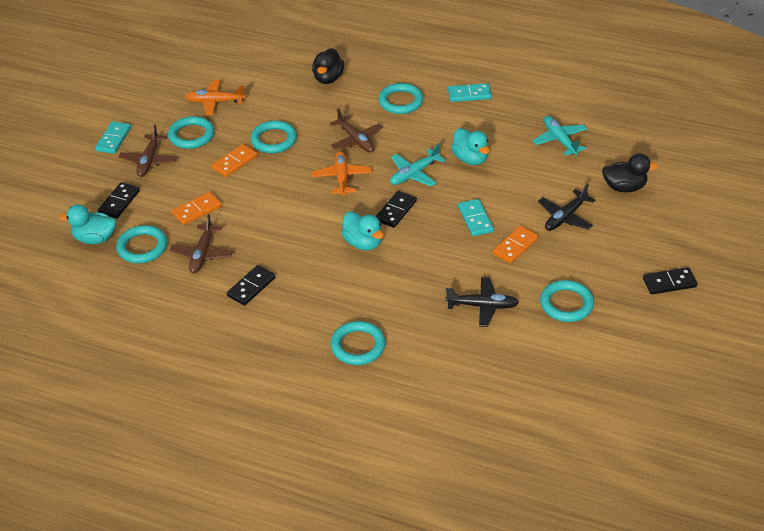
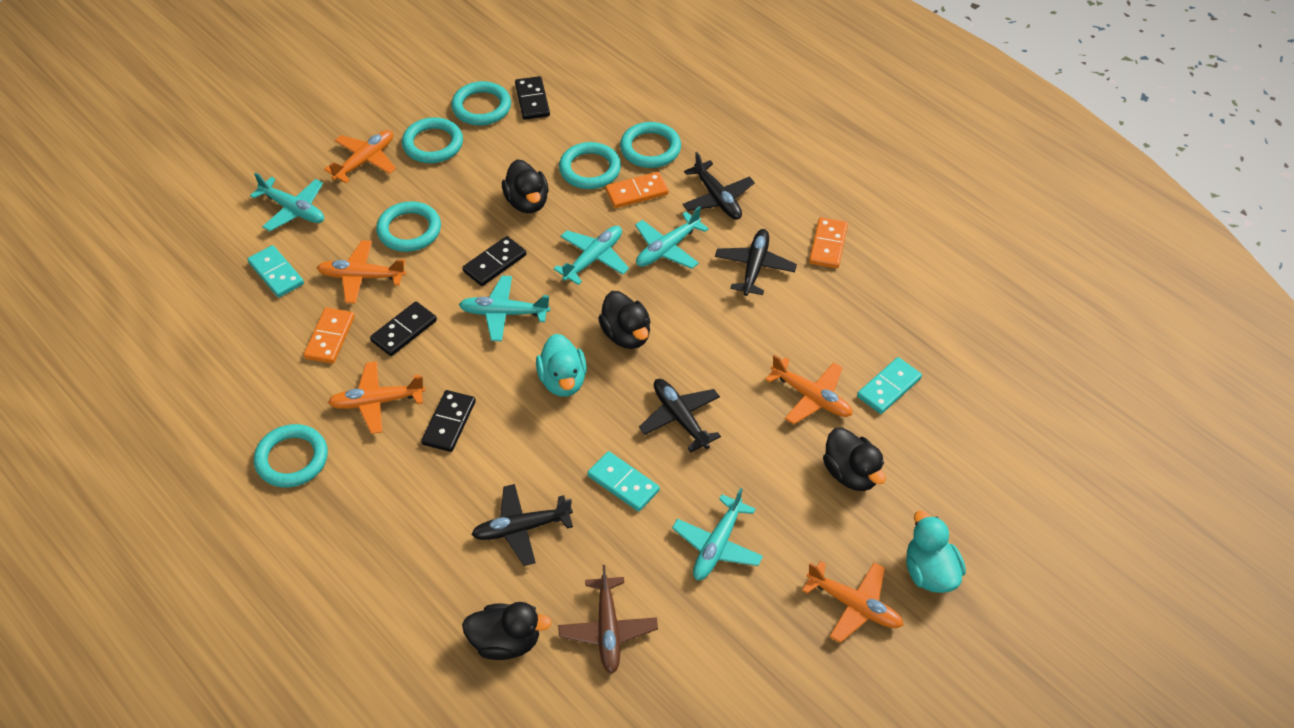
black duck: [312,48,344,84] [602,153,658,193] = 2 -> [462,602,552,660] [502,160,549,213] [598,291,650,349] [823,427,886,491] = 4
black plane: [446,277,519,327] [538,183,595,231] = 2 -> [471,484,573,566] [639,379,721,452] [682,152,755,220] [715,229,797,296] = 4
brown plane: [119,125,177,177] [170,214,233,273] [330,108,383,153] = 3 -> [558,565,658,674] = 1
orange plane: [184,80,245,115] [312,151,372,196] = 2 -> [317,240,406,304] [324,130,396,183] [328,361,425,434] [765,355,853,424] [802,561,904,643] = 5
turquoise duck: [59,204,116,244] [341,211,384,251] [451,128,490,165] = 3 -> [536,334,587,397] [906,511,966,593] = 2
turquoise plane: [390,143,445,186] [532,116,587,156] = 2 -> [250,173,324,231] [459,276,550,341] [553,226,629,285] [635,206,709,269] [672,488,763,580] = 5

